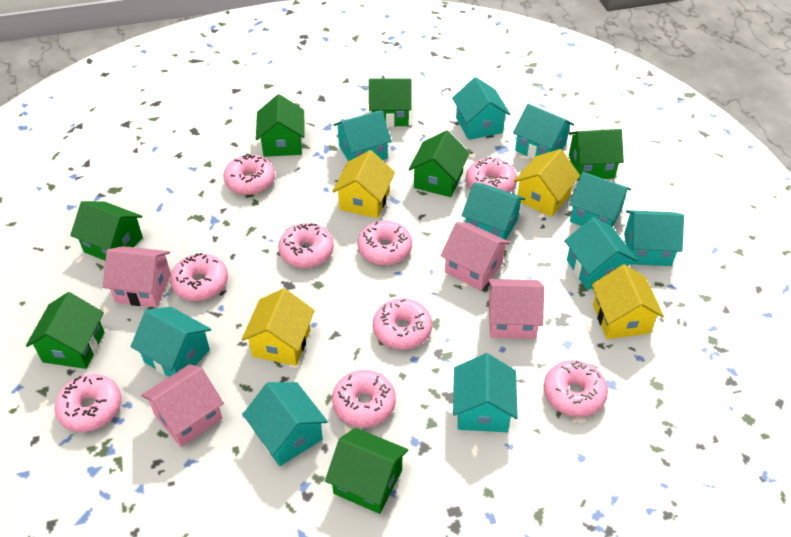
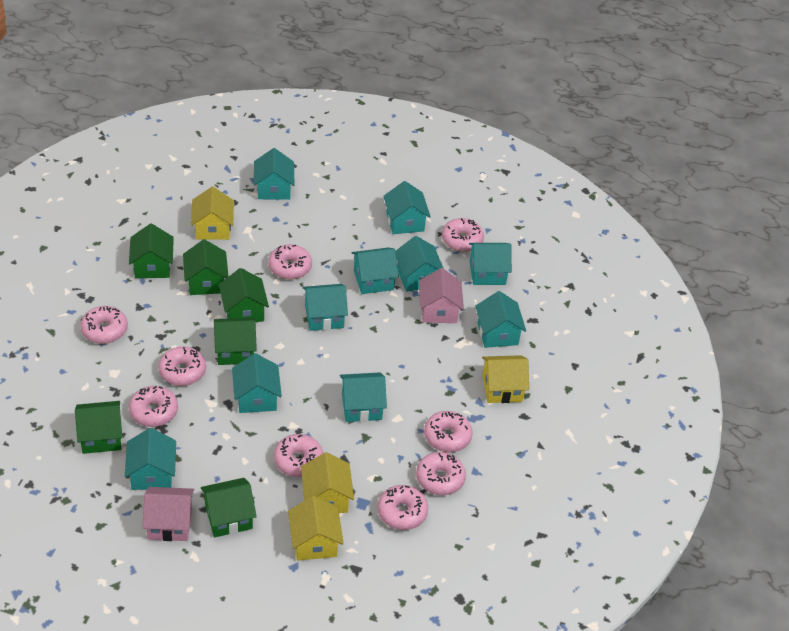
green house: [26,292,105,369] [70,201,143,260] [256,94,305,157] [325,428,408,514] [369,78,411,127] [409,130,470,197] [569,129,624,181] = 7 -> [75,401,122,454] [129,223,174,278] [183,239,228,295] [201,478,257,537] [214,318,257,365] [219,268,269,322] = 6
pink house: [103,246,171,307] [141,364,224,447] [441,222,510,290] [488,279,544,339] = 4 -> [143,487,194,541] [419,268,464,323] = 2

